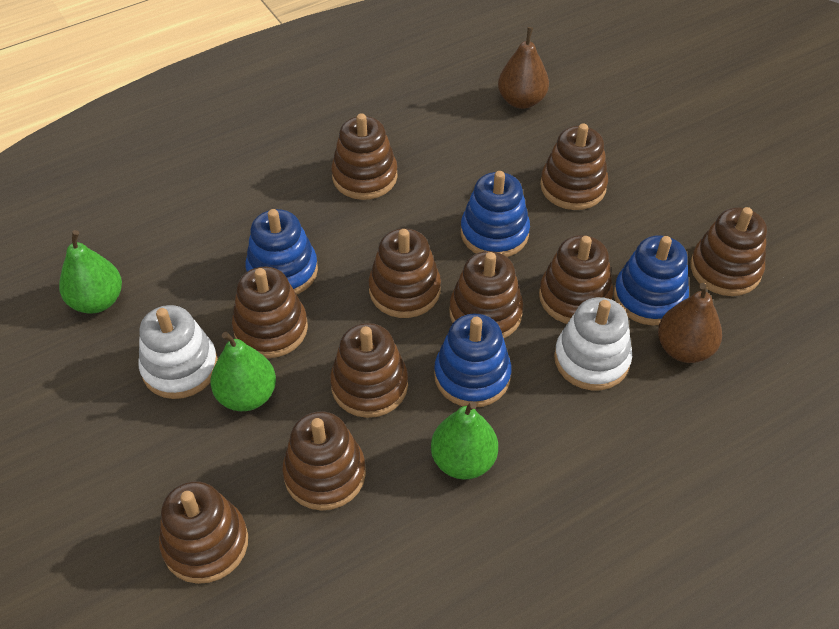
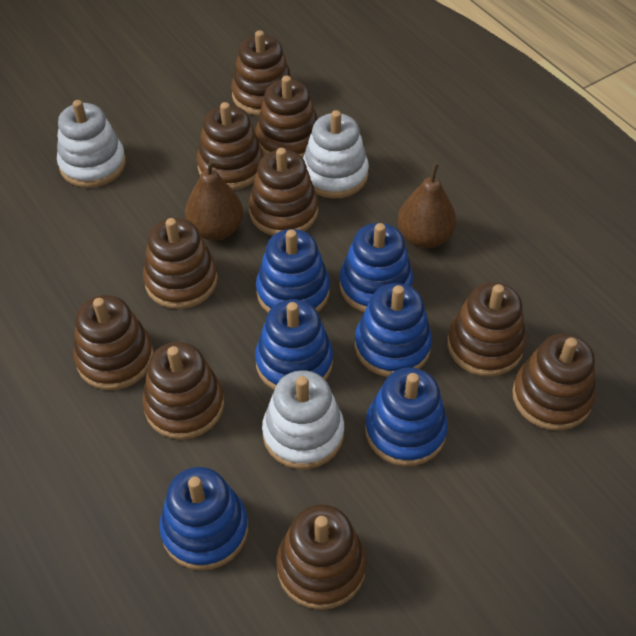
blue stacking toy: [245,209,318,294] [434,314,512,407] [461,171,530,257] [614,235,689,326] = 4 -> [159,467,248,571] [255,299,333,390] [256,229,330,313] [339,223,413,312] [355,283,432,377] [365,368,448,466] = 6
green pear: [59,230,122,313] [211,332,276,411] [431,401,498,480] = 3 -> none = 0
white stacking toy: [139,305,218,399] [554,297,632,390] = 2 -> [57,100,126,188] [262,370,344,469] [303,110,369,199] = 3

